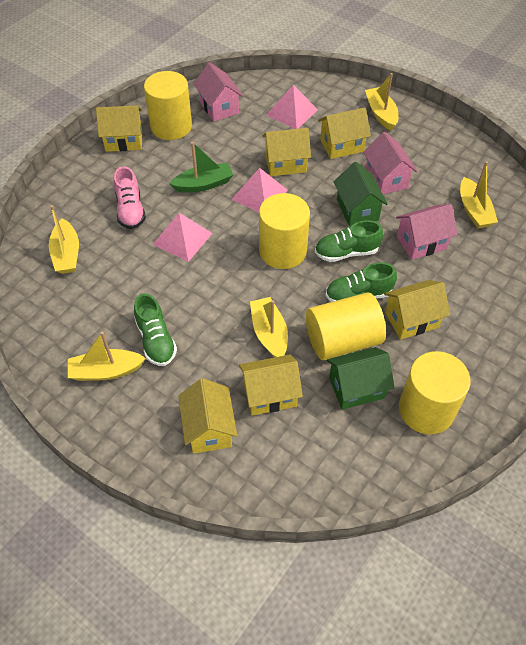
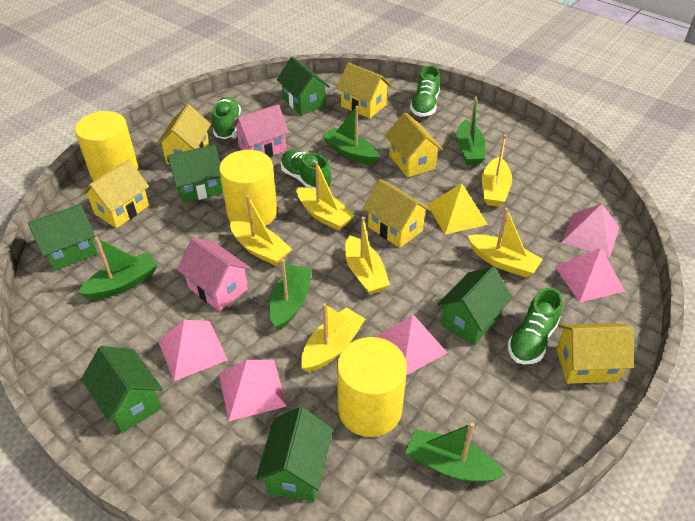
green boat: [169,142,233,193] = 1 -> [78,237,158,300] [269,259,312,331] [322,106,379,164] [405,423,506,483] [456,96,486,165] = 5
green house: [327,347,395,410] [334,162,388,227] = 2 -> [28,204,98,271] [81,346,163,433] [167,145,223,203] [256,407,333,502] [277,57,330,115] [437,266,512,345] = 6
green shoe: [134,293,177,366] [315,220,383,262] [326,262,397,302] = 3 -> [212,97,241,139] [281,150,331,190] [410,66,440,117] [507,287,562,364] = 4
pink house: [193,62,243,122] [363,132,417,194] [396,204,458,260] = 3 -> [177,237,251,311] [232,104,289,157] = 2
pink pyramid: [152,213,213,262] [231,168,288,212] [266,85,318,129] = 3 -> [158,320,228,381] [219,360,287,421] [375,316,447,375] [555,248,625,303] [561,204,619,258] = 5
pink shoe: [114,166,146,229] = 1 -> none = 0
yellow boat: [49,205,79,274] [68,331,146,381] [250,297,288,358] [365,73,399,131] [460,161,498,229] = 5 -> [230,195,292,266] [297,161,355,231] [301,303,365,372] [345,217,390,295] [468,208,543,277] [482,135,512,207] = 6
yellow cylinder: [144,71,192,140] [259,193,310,269] [306,293,386,360] [399,351,471,434] = 4 -> [75,111,139,181] [219,150,277,226] [337,337,407,437] = 3
yellow pyramid: none = 0 -> [427,184,488,235] = 1

